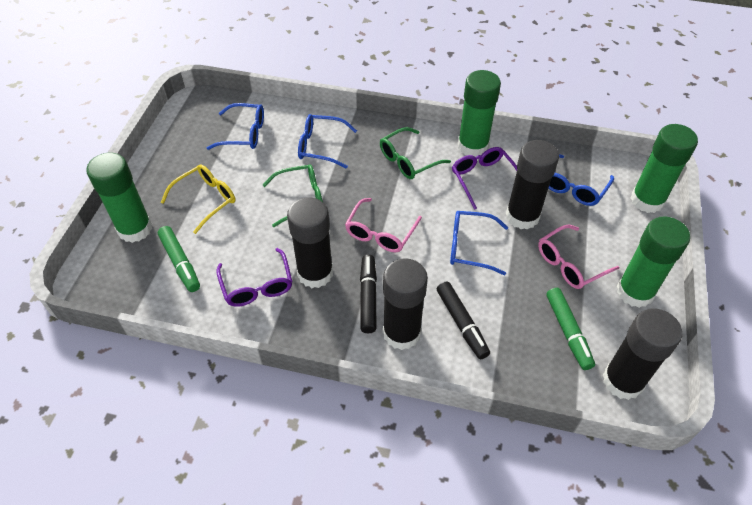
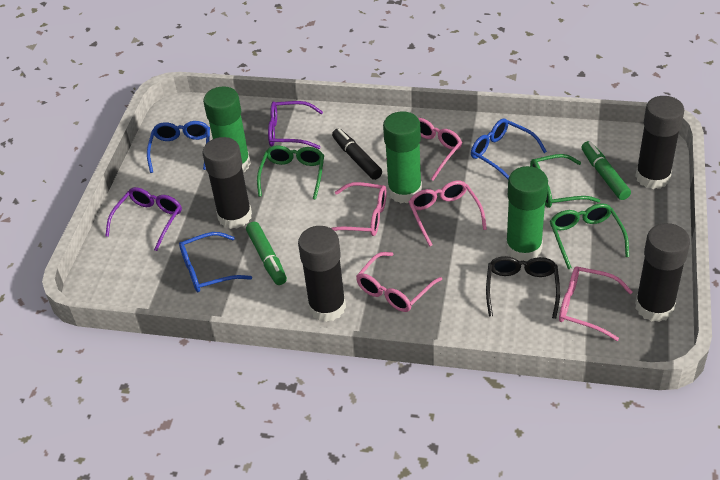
black glasses: none = 0 -> [486,256,560,319] = 1
black marker: [360,255,377,334] [437,281,490,359] = 2 -> [332,128,382,180] = 1
blue glasses: [207,103,264,150] [298,114,357,169] [450,211,508,275] [548,154,614,206] = 4 -> [147,121,210,173] [179,232,252,292] [471,118,547,179] = 3
green glasses: [263,164,323,227] [380,127,451,179] = 2 -> [257,145,324,200] [530,154,601,208] [550,203,629,269] = 3
green glue stick: [86,153,152,243] [458,70,501,157] [617,216,690,308] [631,124,698,213] = 4 -> [203,86,251,172] [383,111,422,203] [506,166,548,261] = 3
pink glasses: [345,198,422,252] [538,225,619,289] = 2 -> [331,182,387,236] [356,252,442,312] [386,118,462,181] [409,180,487,247] [559,266,632,341] = 5
yellow glasses: [161,164,236,234] = 1 -> none = 0

